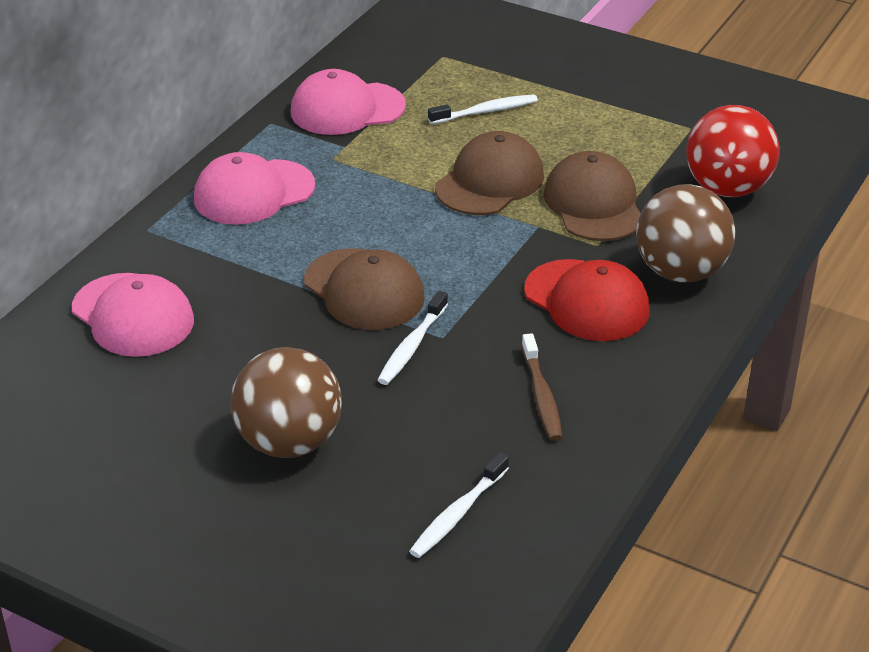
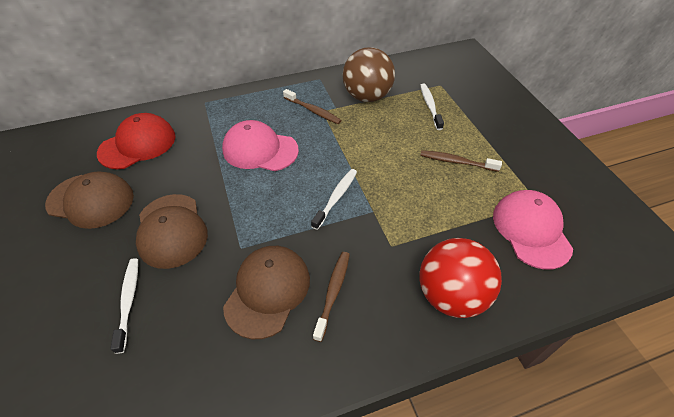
brown ball: [230,347,342,458] [636,184,736,283] = 2 -> [342,47,395,102] = 1
brown toothbrush: [522,333,562,441] = 1 -> [283,89,342,124] [313,252,350,342] [420,150,502,172] = 3
pink cap: [72,273,194,357] [194,152,315,225] [291,69,406,135] = 3 -> [222,120,299,171] [493,190,573,270] = 2

